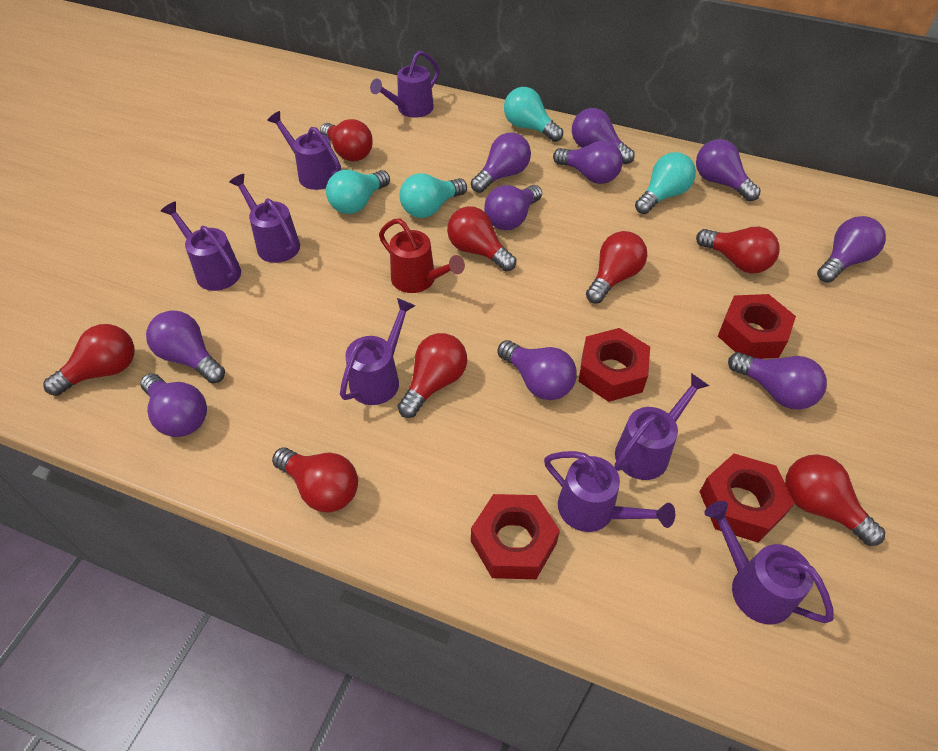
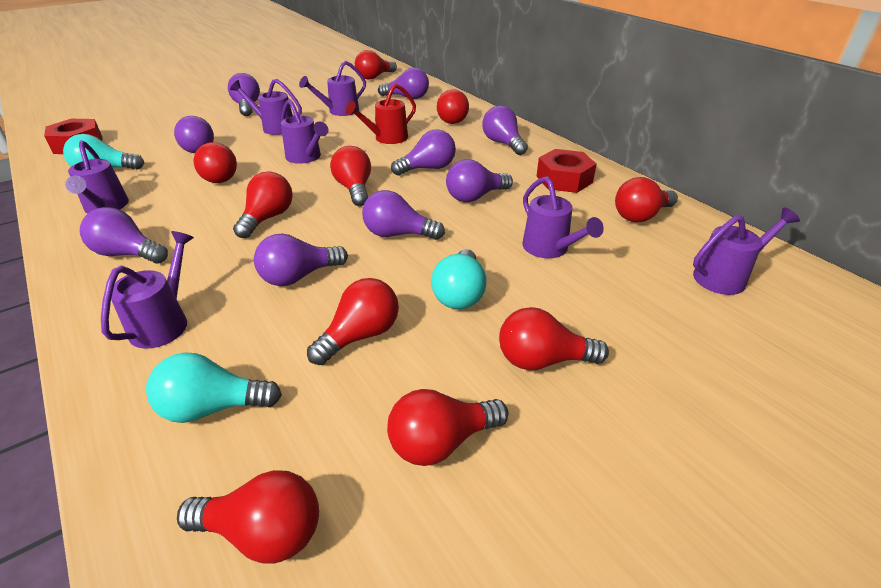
purple light bulb: [141,373,207,437] [146,310,225,383] [471,133,531,193] [484,185,542,230] [497,340,577,400] [553,141,623,184] [572,108,635,164] [696,139,761,201] [728,352,827,410] [817,216,886,283] = 10 -> [80,207,168,264] [174,116,214,153] [228,73,260,116] [254,234,348,286] [362,190,445,240] [378,67,429,99] [391,129,456,175] [446,159,513,202] [482,106,528,155] = 9
purple watering can: [161,201,241,291] [229,174,300,263] [267,111,341,190] [340,298,415,405] [370,50,440,118] [544,451,675,532] [615,373,709,480] [704,501,834,624] = 8 -> [65,140,129,214] [101,231,194,349] [230,79,302,135] [281,99,329,164] [299,61,366,116] [522,176,604,258] [693,207,800,295] = 7
red light bulb: [43,324,134,396] [272,448,358,513] [320,119,373,162] [397,333,467,418] [447,206,516,271] [586,231,647,303] [696,227,780,273] [785,454,885,546] = 8 -> [177,470,319,564] [194,142,237,183] [233,171,293,238] [307,278,399,365] [330,146,371,206] [355,50,397,80] [387,389,508,466] [437,89,469,124] [499,307,609,370] [615,177,678,222] = 10
red nut: [471,494,560,579] [578,328,650,402] [700,454,795,543] [718,294,796,359] = 4 -> [44,119,102,154] [536,149,597,193] = 2
turquoise light bulb: [326,170,390,214] [399,173,467,218] [504,87,563,142] [635,152,696,214] = 4 -> [63,134,144,170] [146,352,282,423] [431,249,487,309] = 3

